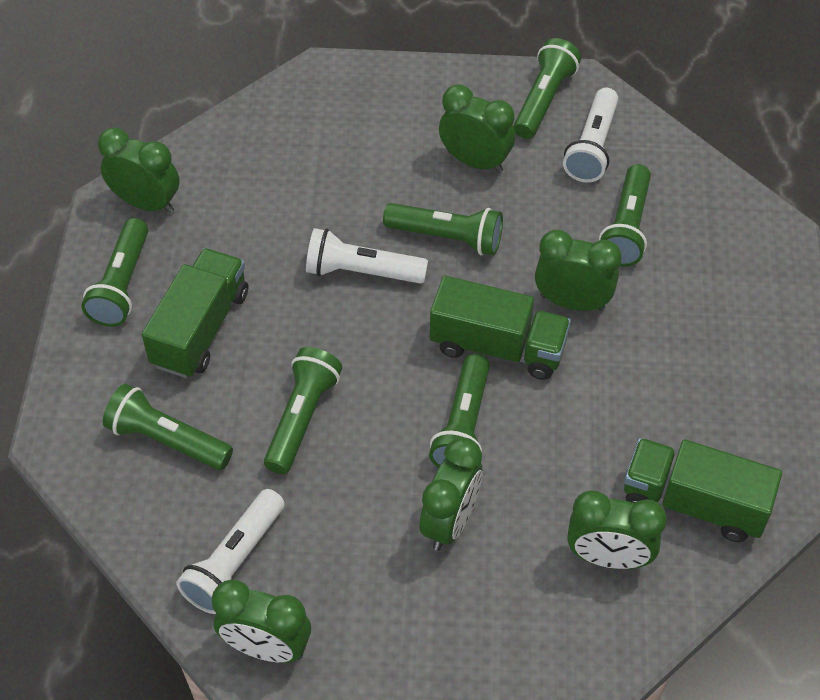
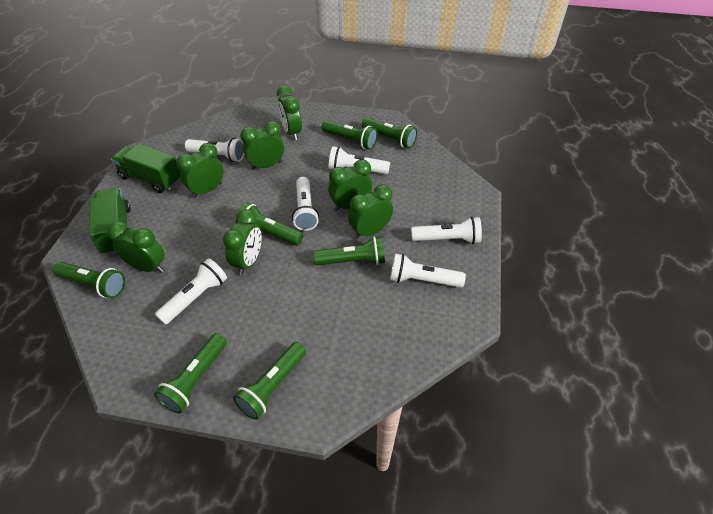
green clock: [98,128,180,214] [212,580,311,663] [419,437,483,550] [439,85,515,173] [535,230,622,311] [567,490,667,569] = 6 -> [107,221,165,273] [176,143,224,198] [223,209,262,275] [240,121,284,170] [277,86,302,140] [328,159,372,211] [348,184,393,239] = 7
green truck: [142,248,248,378] [430,276,571,380] [624,438,782,542] = 3 -> [89,188,131,255] [111,143,180,193] = 2
white flashlight: [176,489,285,614] [306,228,428,284] [563,87,618,182] = 3 -> [155,258,227,325] [185,138,244,162] [292,177,319,231] [329,146,390,174] [390,254,466,288] [411,217,482,244] = 6

